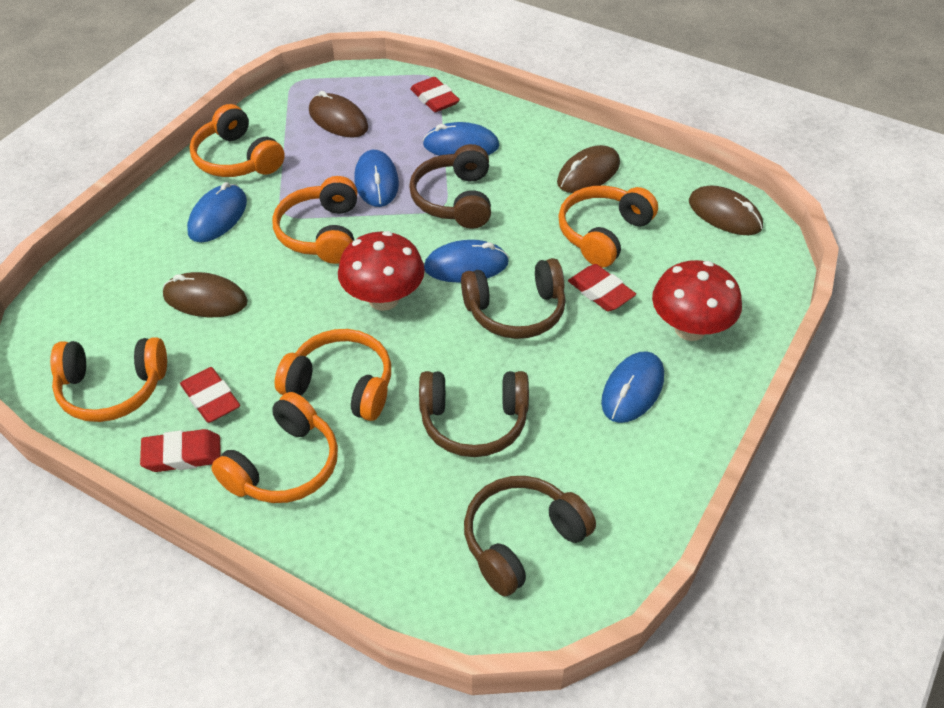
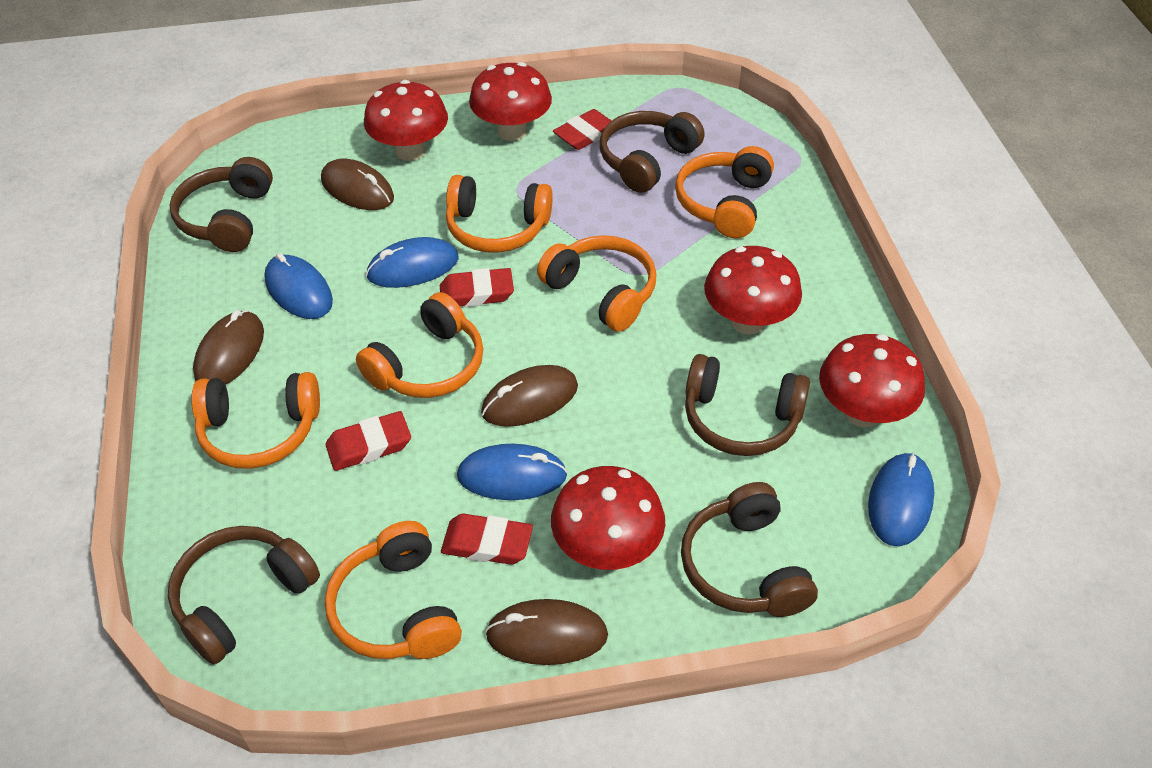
blue mouse: [187,182,247,242] [354,150,399,207] [423,122,500,156] [424,240,509,283] [601,351,664,423] = 5 -> [264,253,333,319] [366,237,459,288] [457,444,567,500] [868,453,934,547] = 4
brown headphones: [409,144,491,229] [419,371,529,457] [461,258,566,339] [464,476,596,596] = 4 -> [168,526,320,664] [169,157,273,252] [600,111,705,193] [681,482,818,617] [685,354,810,456] = 5
red mushroom: [338,231,425,311] [652,260,742,341] = 2 -> [364,80,448,161] [469,62,552,141] [551,466,665,570] [704,246,802,334] [819,334,925,427] = 5

